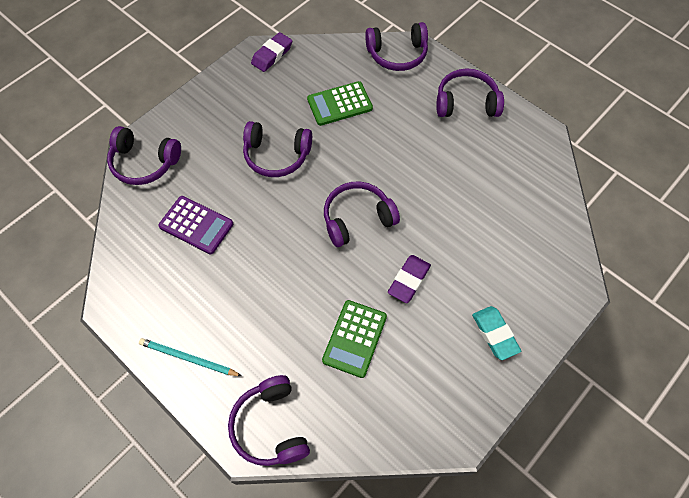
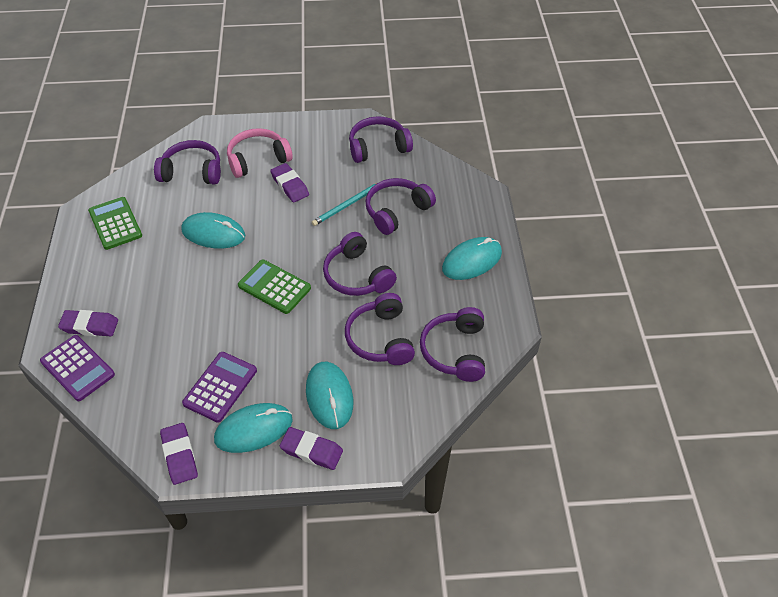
pink headphones: none = 0 -> [227,128,293,178] = 1
purple calculator: [158,196,233,254] = 1 -> [40,335,115,401] [182,352,257,423] = 2
purple eraser: [251,32,292,72] [388,255,431,303] = 2 -> [58,310,118,336] [160,423,198,485] [270,163,309,203] [280,427,343,470] = 4
turquoise eraser: [472,306,521,360] = 1 -> none = 0
turquoise mouse: none = 0 -> [181,212,245,249] [214,403,293,453] [306,362,353,429] [442,237,502,280] = 4

